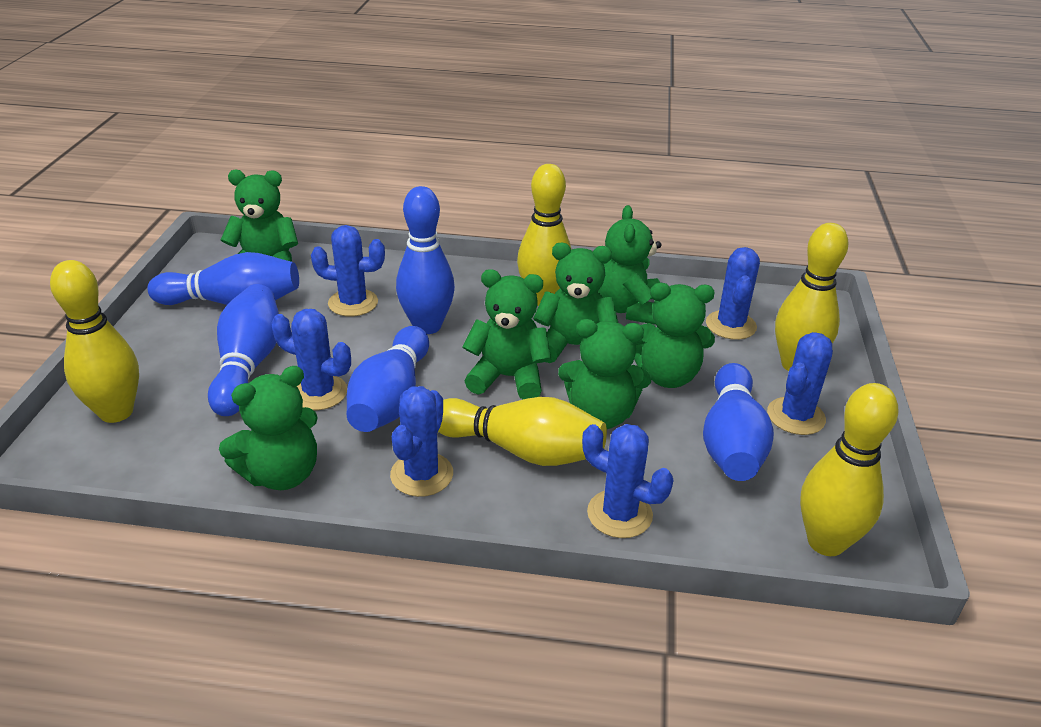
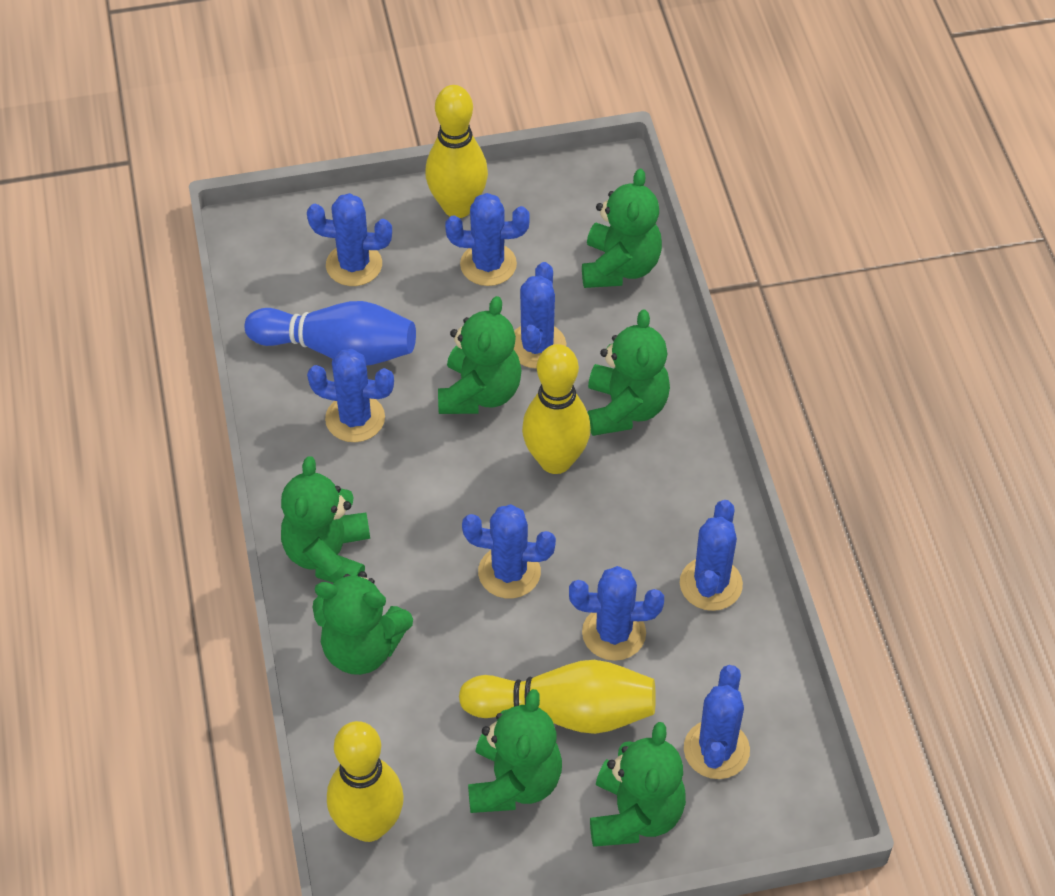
blue bowling pin: [147,252,299,305] [208,284,279,416] [347,326,429,432] [396,186,455,334] [703,363,774,481] = 5 -> [245,301,416,366] = 1
blue cactus: [271,309,351,410] [311,225,385,316] [390,386,453,497] [582,424,674,538] [706,247,760,340] [767,332,833,435] = 6 -> [307,193,392,286] [307,349,394,442] [445,193,530,286] [462,504,556,598] [514,262,566,368] [569,566,664,661] [680,500,743,611] [684,665,750,779] = 8
yellow bowling pin: [50,260,139,423] [438,397,607,466] [517,164,572,306] [775,223,849,371] [800,383,898,556] = 5 -> [327,721,404,842] [425,85,488,218] [459,660,656,734] [522,344,591,474] = 4

